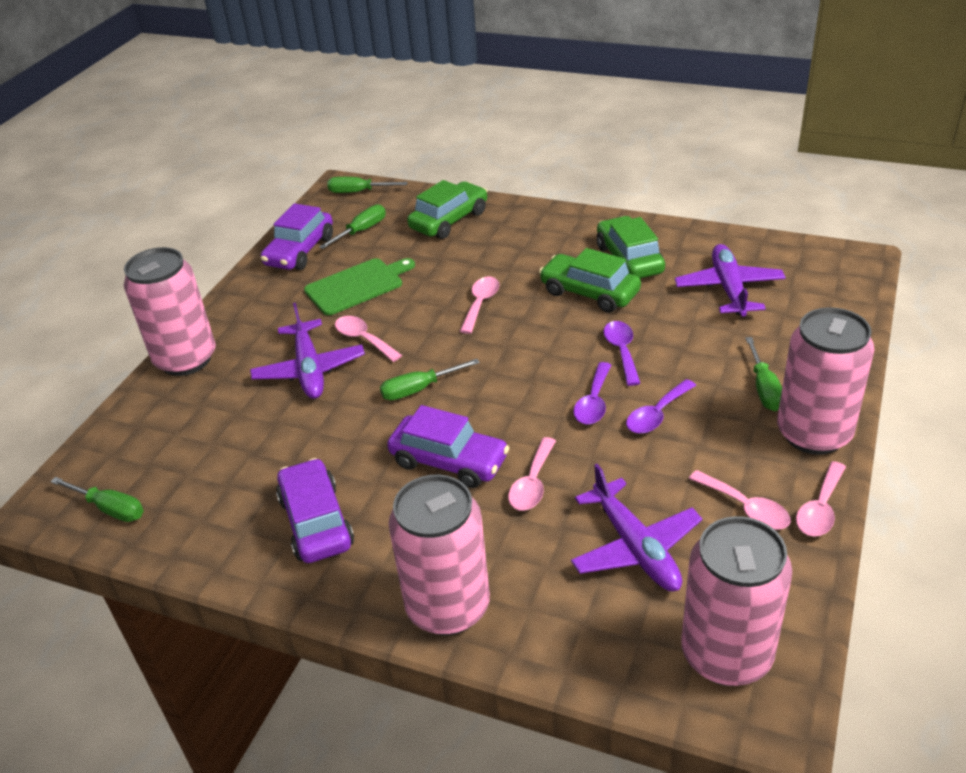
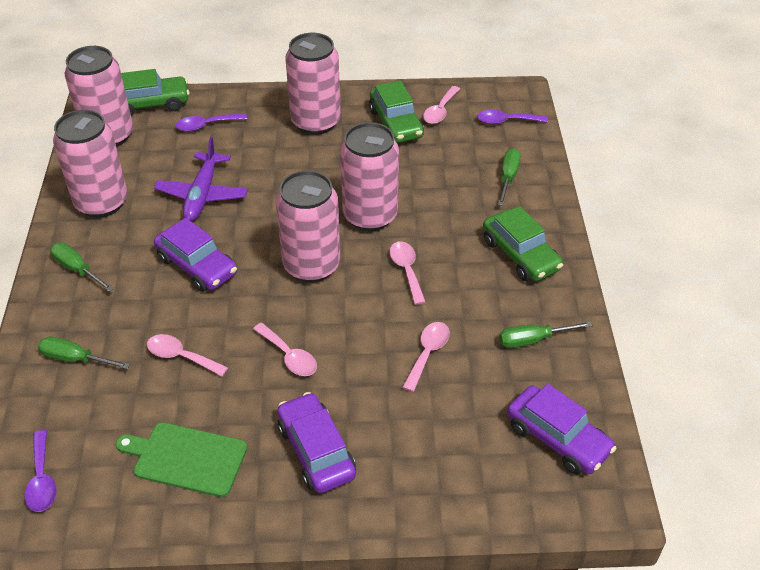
green screwdriver: [50,477,144,522] [319,204,386,249] [327,177,408,193] [380,359,480,400] [745,337,782,411] = 5 -> [38,337,130,369] [50,243,114,292] [498,148,521,206] [499,321,593,348] = 4
pink can: [124,247,216,376] [389,475,490,635] [681,516,792,686] [777,307,875,455] = 4 -> [53,110,127,218] [65,46,133,147] [276,170,340,282] [285,33,341,135] [340,122,399,231] = 5
purple plane: [250,303,365,399] [571,464,702,591] [675,244,786,317] = 3 -> [154,137,248,221] = 1

